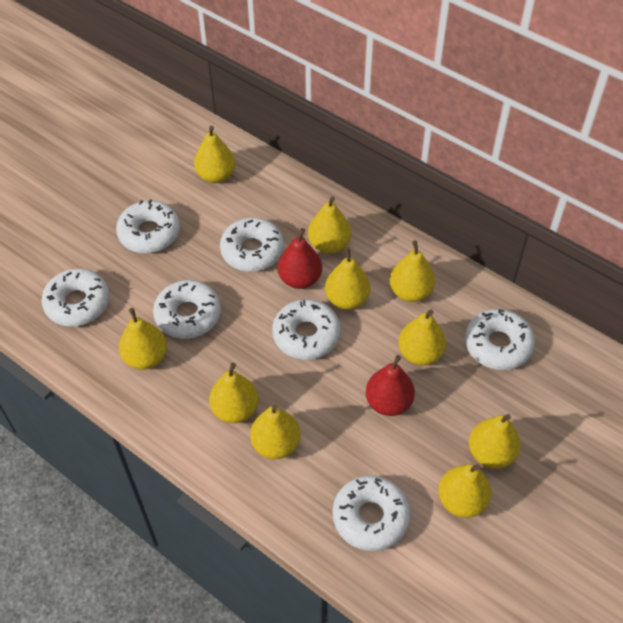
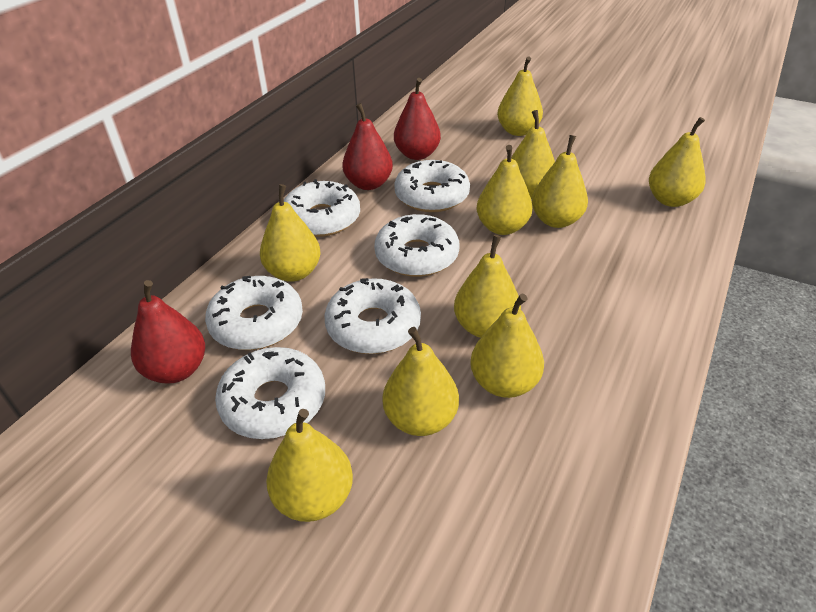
red pear: [278,228,322,289] [366,355,415,416] = 2 -> [131,280,205,383] [342,103,393,190] [394,78,441,160] = 3
white donut: [41,269,110,326] [116,200,180,253] [153,280,221,339] [220,218,284,272] [272,299,341,360] [333,476,411,551] [465,309,535,370] = 7 -> [205,276,303,350] [215,347,325,439] [284,179,360,237] [324,278,421,354] [374,214,460,277] [394,160,470,212] = 6

